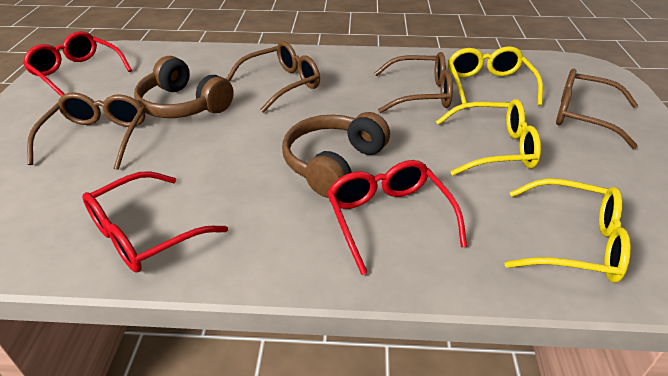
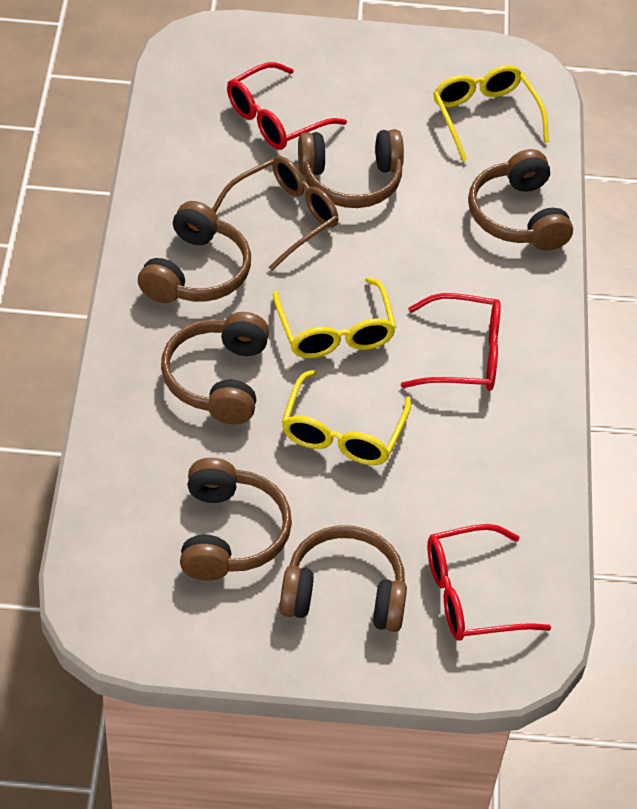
brown glasses: [27,92,145,170] [226,41,320,113] [374,52,453,113] [556,69,638,149] = 4 -> [212,156,338,271] = 1
brown headphones: [134,56,234,118] [282,112,390,198] = 2 -> [138,201,251,303] [161,312,269,424] [180,458,292,580] [280,525,407,632] [298,129,404,208] [468,149,573,251] = 6

